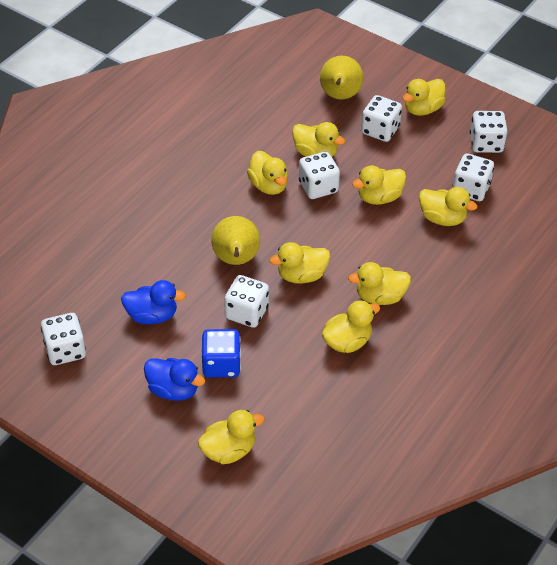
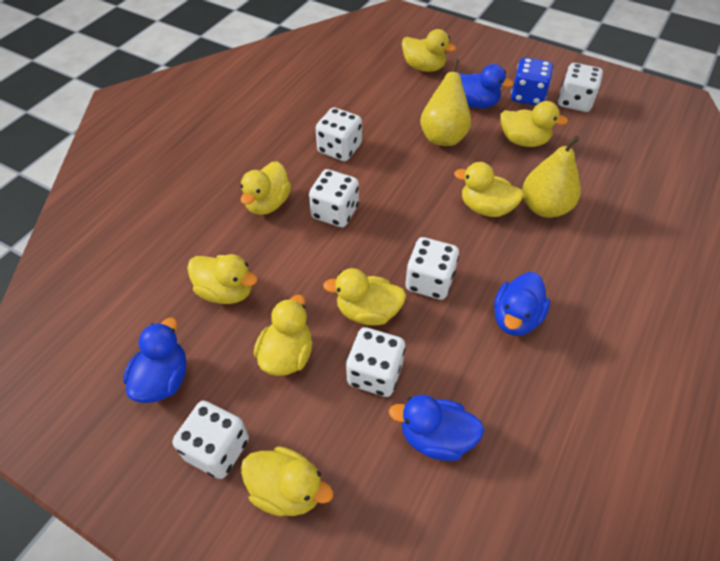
blue duck: [121,280,186,324] [144,358,205,401] = 2 -> [123,318,186,403] [389,395,484,461] [457,64,514,108] [494,272,550,336] = 4
yellow duck: [198,410,264,464] [247,151,288,195] [269,242,330,284] [292,122,345,157] [322,300,380,353] [348,262,411,305] [352,166,406,205] [402,79,446,116] [419,187,478,226] = 9 -> [187,254,258,304] [240,161,291,215] [241,447,334,516] [254,295,313,376] [323,268,406,326] [402,29,456,72] [454,162,524,217] [500,101,568,147] = 8

